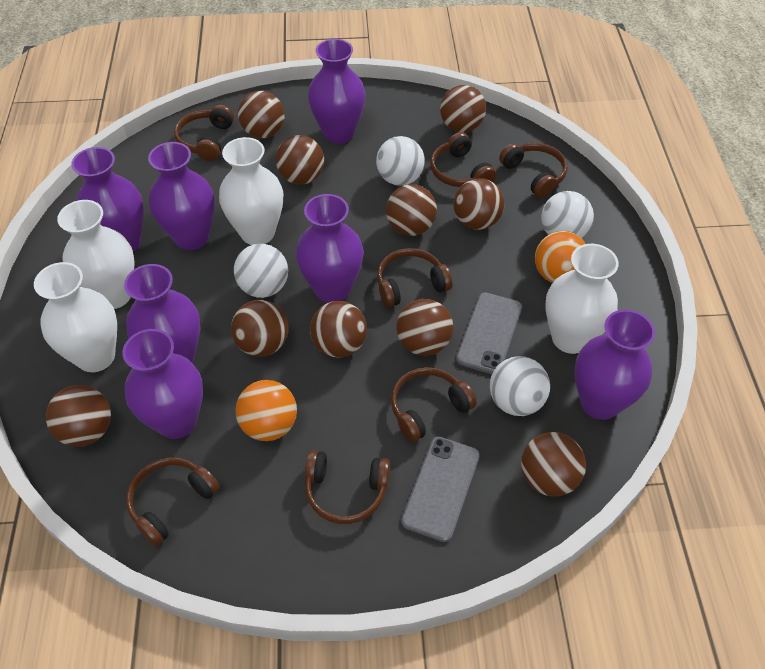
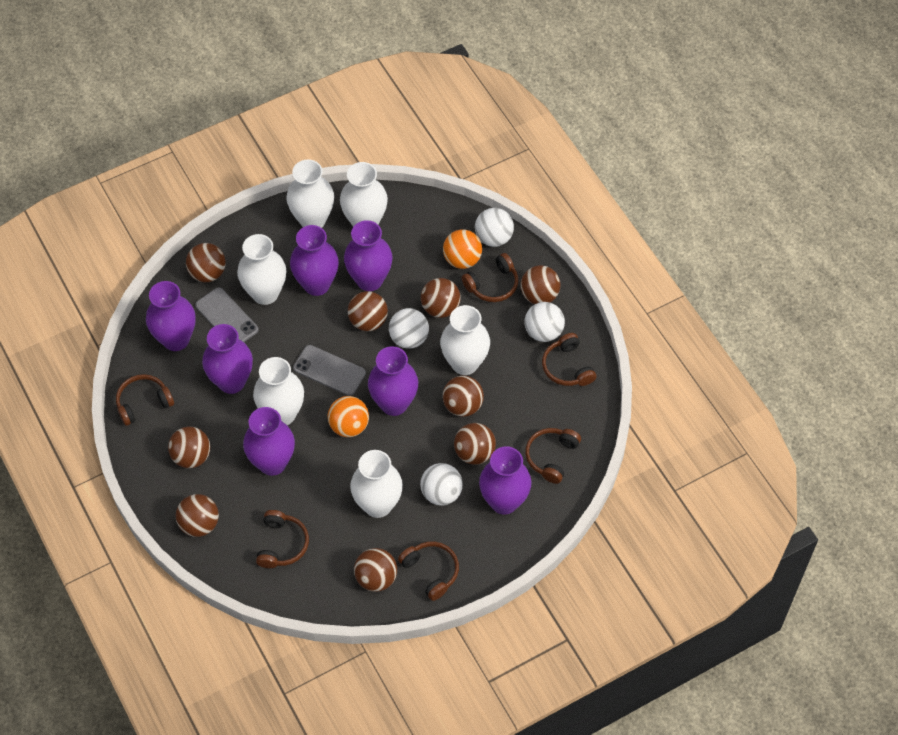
brown ball: [46,385,111,447] [231,300,289,357] [238,91,284,138] [276,135,324,185] [310,301,367,358] [386,184,437,236] [396,299,453,356] [440,85,486,132] [453,178,504,230] [521,432,586,497] = 10 -> [168,427,210,468] [176,494,219,537] [186,243,226,282] [348,291,388,331] [354,548,397,592] [421,278,461,318] [443,376,484,417] [454,423,496,465] [521,265,560,304] = 9
brown headphones: [126,457,220,546] [174,105,234,161] [305,450,390,524] [377,248,452,307] [391,367,477,442] [430,132,496,187] [499,143,568,198] = 7 -> [116,374,174,426] [256,510,309,568] [398,541,459,601] [462,253,518,302] [525,428,581,484] [542,333,596,386] = 6
white vase: [34,262,117,372] [57,200,134,309] [219,137,283,245] [545,244,619,354] = 4 -> [237,234,286,305] [253,357,304,425] [286,160,334,228] [340,162,388,227] [350,450,403,518] [440,305,490,375] = 6

